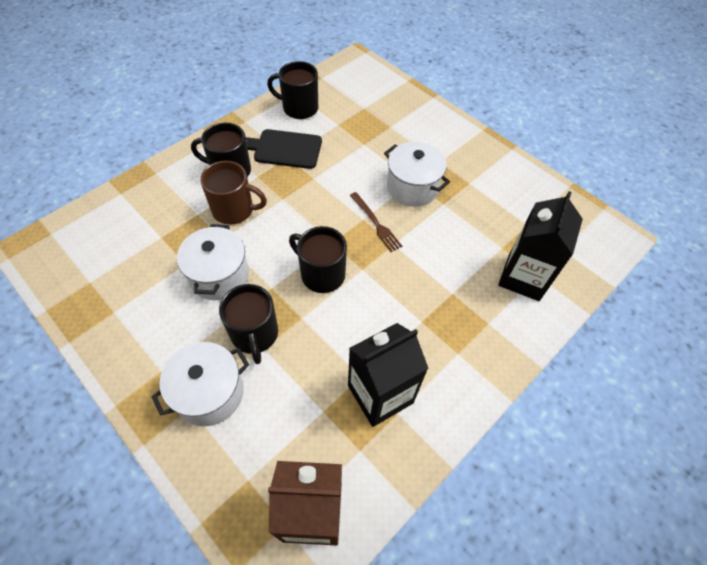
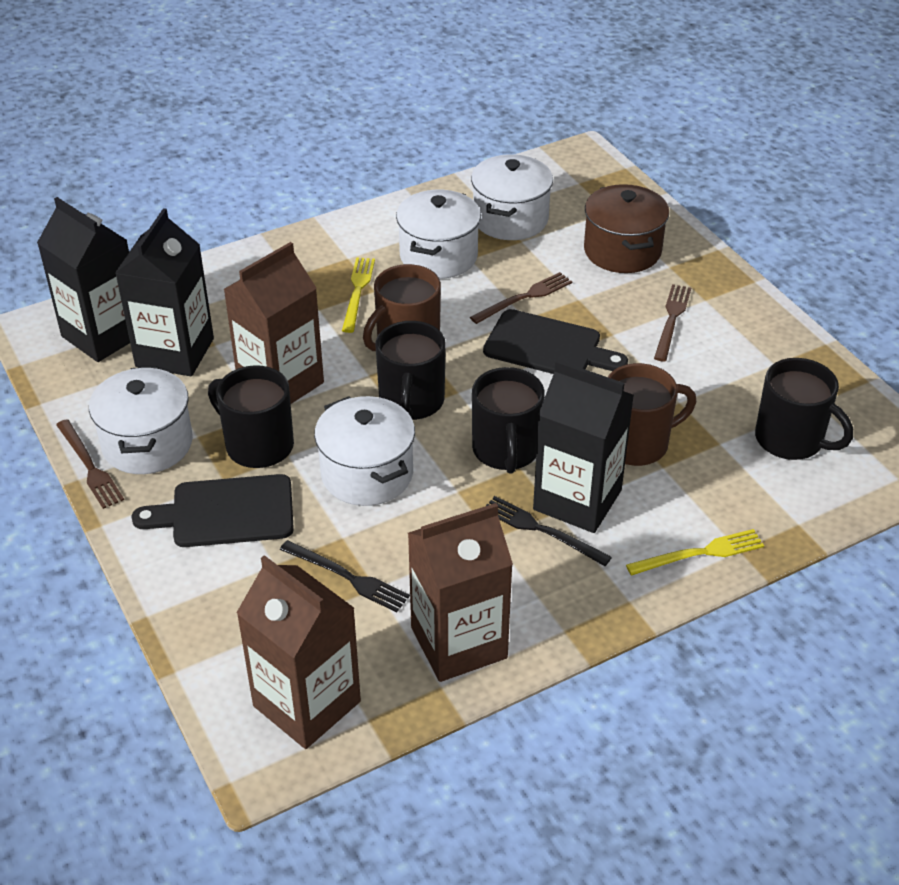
black carton: [348,323,429,427] [498,191,583,301] = 2 -> [37,197,130,362] [115,208,214,376] [533,360,634,533] = 3
black cutting board: [245,129,322,169] = 1 -> [131,474,294,547] [483,309,628,374] = 2
black fork: none = 0 -> [280,540,410,612] [486,496,612,566] = 2
brown carton: [268,461,342,546] = 1 -> [224,242,324,404] [236,555,361,749] [408,503,513,682] = 3
brown fork: [350,192,402,252] = 1 -> [56,419,124,509] [470,272,572,324] [654,284,691,362] = 3
brown mug: [200,161,267,225] = 1 -> [363,264,441,351] [608,363,696,466] = 2
brown pot: none = 0 -> [584,184,669,273] = 1
white pot: [151,342,249,426] [177,224,249,300] [384,142,450,207] = 3 -> [89,367,193,474] [314,396,415,506] [396,190,481,279] [471,154,553,240] = 4
yellow fork: none = 0 -> [342,257,375,333] [626,529,764,576] = 2

